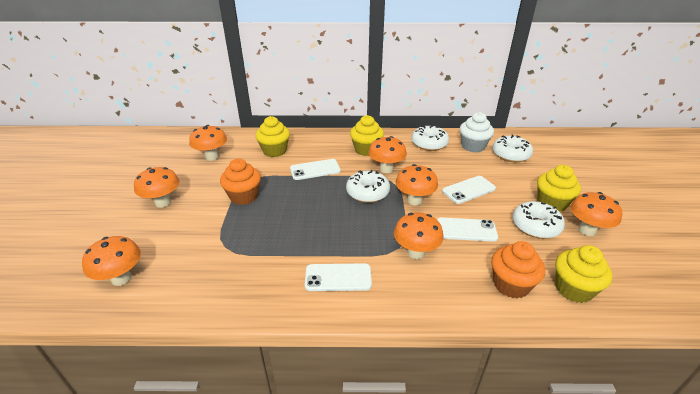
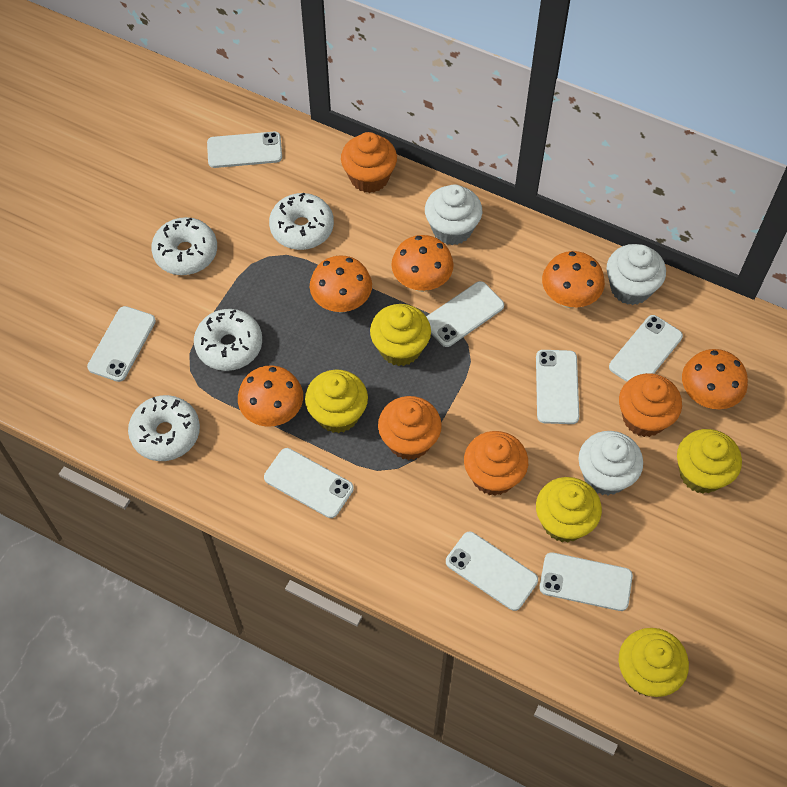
orange cupcake: [220,158,261,205] [491,241,545,299] = 2 -> [341,132,397,193] [378,396,442,460] [464,431,528,496] [619,373,682,437] = 4
orange mushroom: [82,236,141,286] [134,167,179,208] [189,125,227,161] [368,136,407,173] [394,212,444,259] [396,164,438,205] [571,192,622,236] = 7 -> [238,365,303,427] [310,256,372,312] [391,235,454,292] [542,251,605,308] [682,349,748,409] = 5
white cupcake: [460,112,494,153] = 1 -> [425,184,482,245] [578,431,643,495] [607,244,666,305] = 3
white phone: [290,159,341,180] [305,263,372,291] [437,218,498,242] [442,176,496,204] = 4 -> [87,306,156,382] [207,132,282,168] [264,448,354,518] [426,281,504,347] [446,532,538,611] [536,350,579,424] [539,552,633,611] [609,315,683,382] = 8
yellow cupcake: [255,116,290,157] [350,115,384,156] [537,165,581,212] [555,245,612,303] = 4 -> [305,369,368,433] [370,304,431,366] [536,477,602,542] [619,628,689,697] [677,429,742,494] = 5

